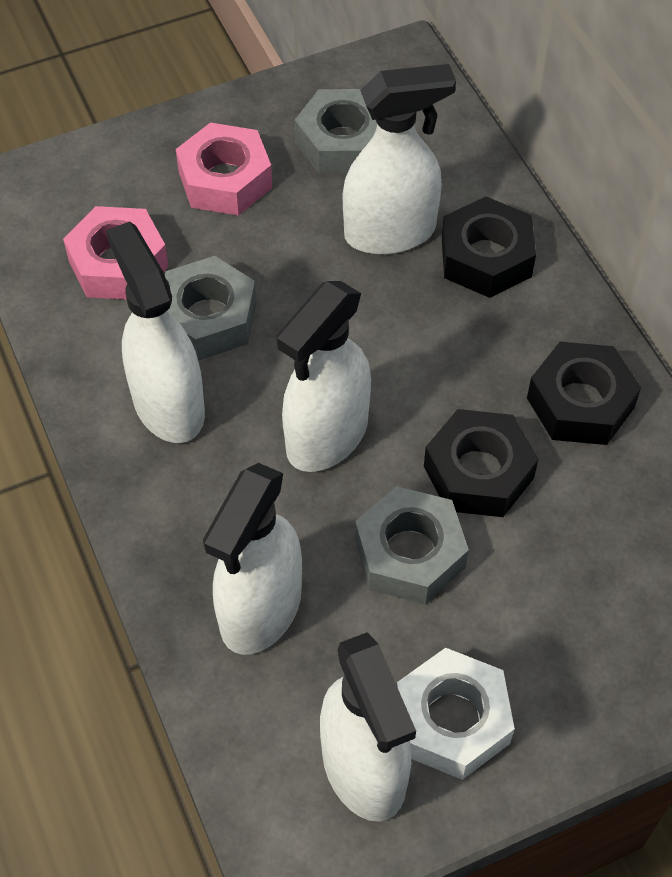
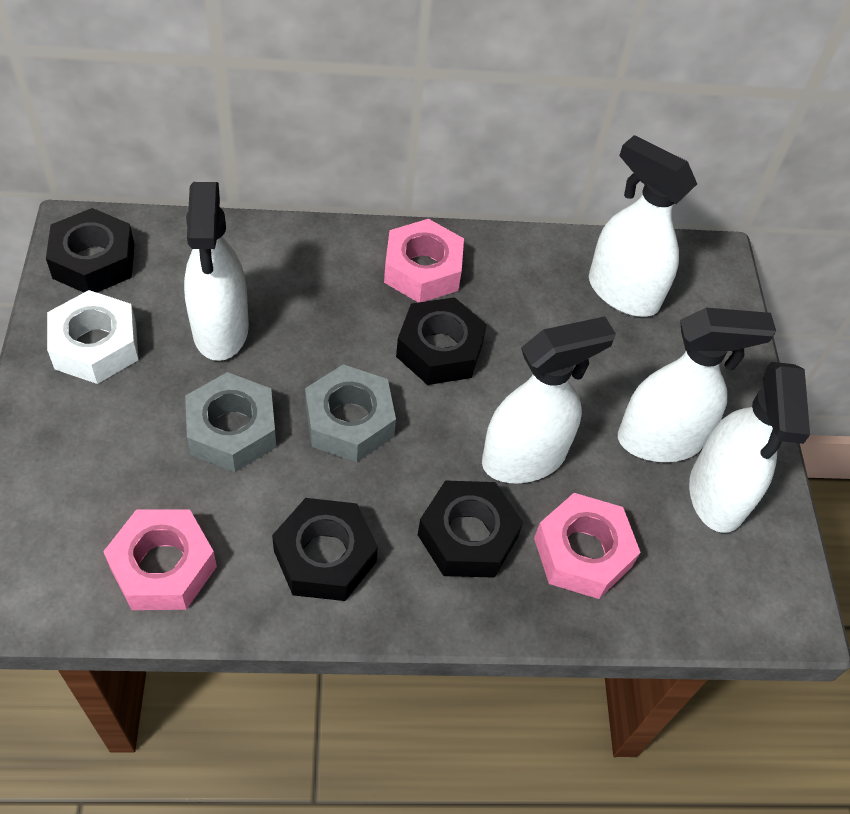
black nut: [424,409,539,517] [442,197,536,298] [527,342,641,445] = 3 -> [46,208,135,293] [272,498,378,601] [396,297,487,385] [418,480,523,578] = 4
grey nut: [165,256,257,360] [295,89,377,174] [355,486,469,604] = 3 -> [185,372,276,472] [305,364,396,462] = 2
pink nut: [63,206,169,300] [176,122,273,216] = 2 -> [103,510,217,610] [384,219,464,303] [534,493,641,599] = 3

